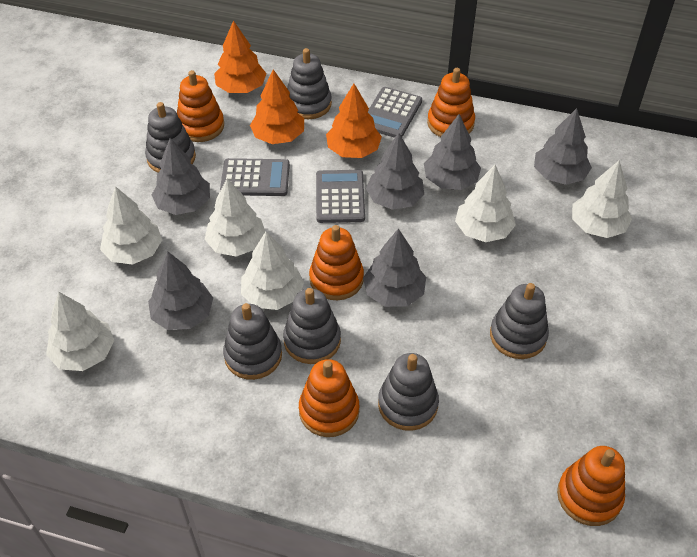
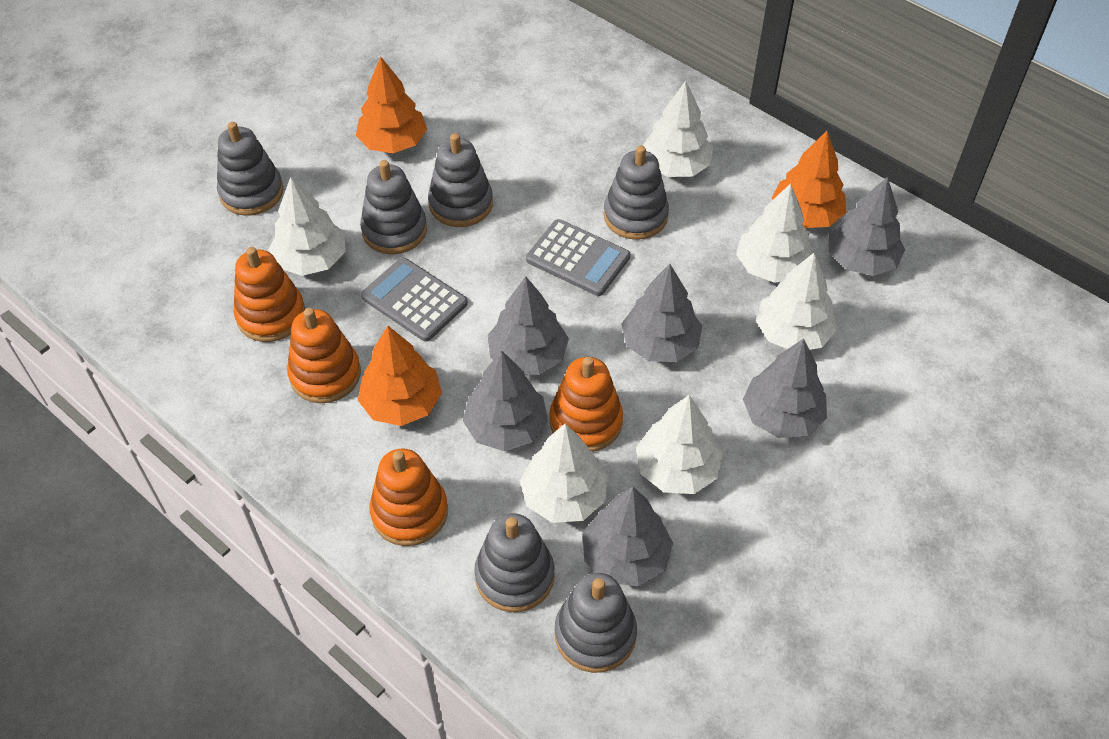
grey calculator: [220,158,290,196] [316,170,365,223] [368,87,422,138] = 3 -> [361,258,468,342] [526,219,630,296] = 2
orange stacking toy: [177,70,224,142] [299,359,359,437] [309,225,364,300] [427,68,475,137] [557,446,625,526] = 5 -> [233,247,305,342] [287,308,361,403] [369,448,448,546] [549,357,623,452] = 4

